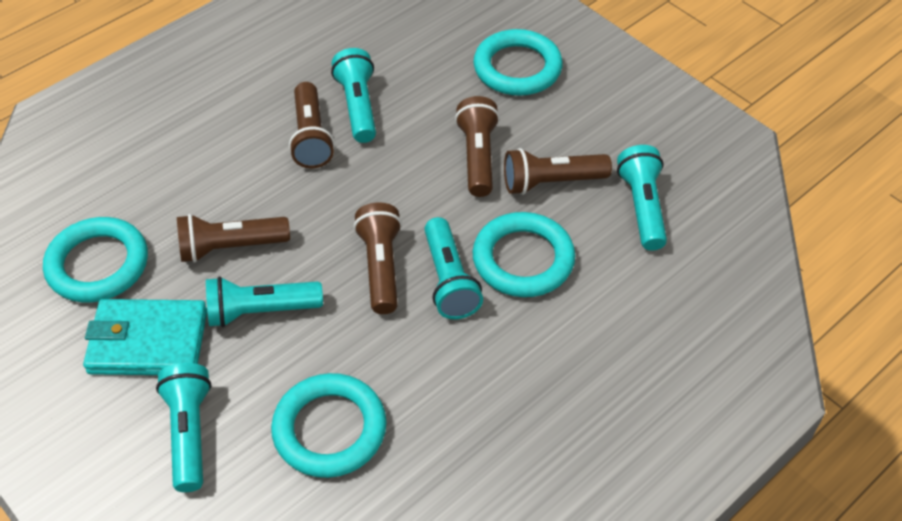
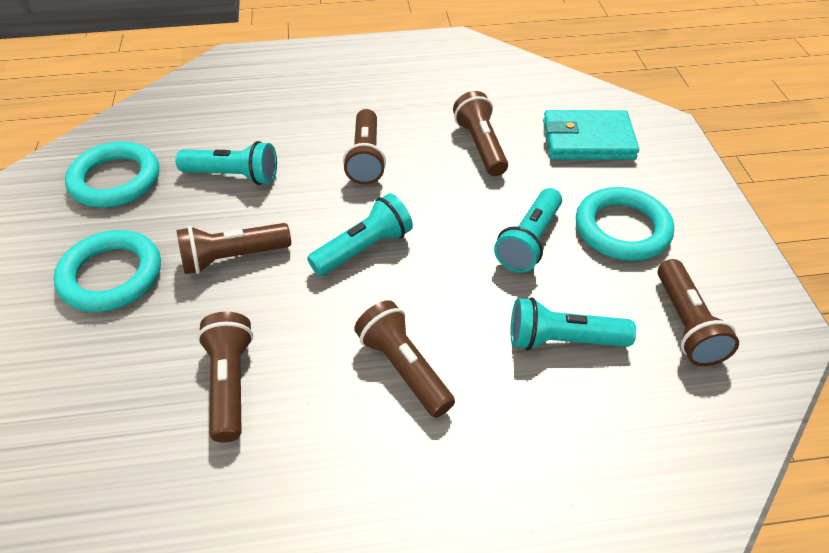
brown flashlight: [177,214,290,263] [289,82,335,169] [354,203,402,314] [455,96,500,197] [504,148,612,195] = 5 -> [176,223,291,274] [197,312,253,442] [343,109,386,185] [354,300,455,418] [453,91,508,176] [657,259,739,366] = 6
turquoise flashlight: [156,363,211,492] [206,276,323,327] [331,48,376,143] [424,217,483,319] [617,145,667,250] = 5 -> [175,141,277,185] [307,193,413,276] [494,188,562,273] [511,297,636,351] = 4
turquoise ring: [43,217,148,302] [271,373,387,478] [472,212,575,297] [473,29,563,96] = 4 -> [54,230,161,312] [65,142,159,208] [576,187,674,261] = 3

